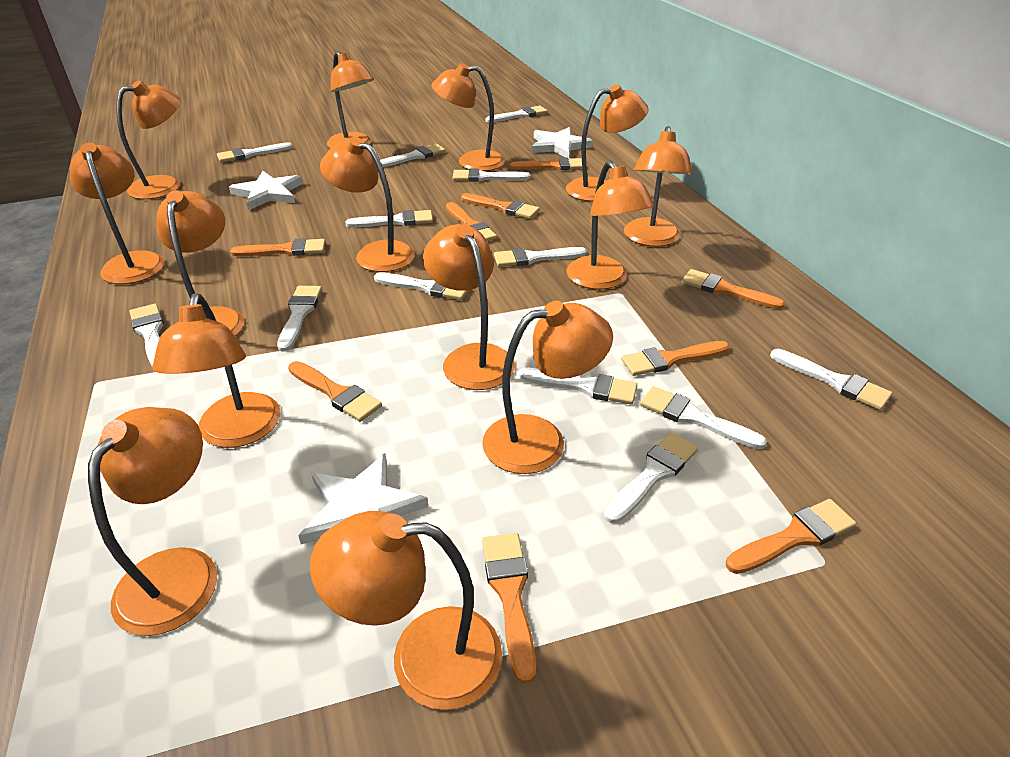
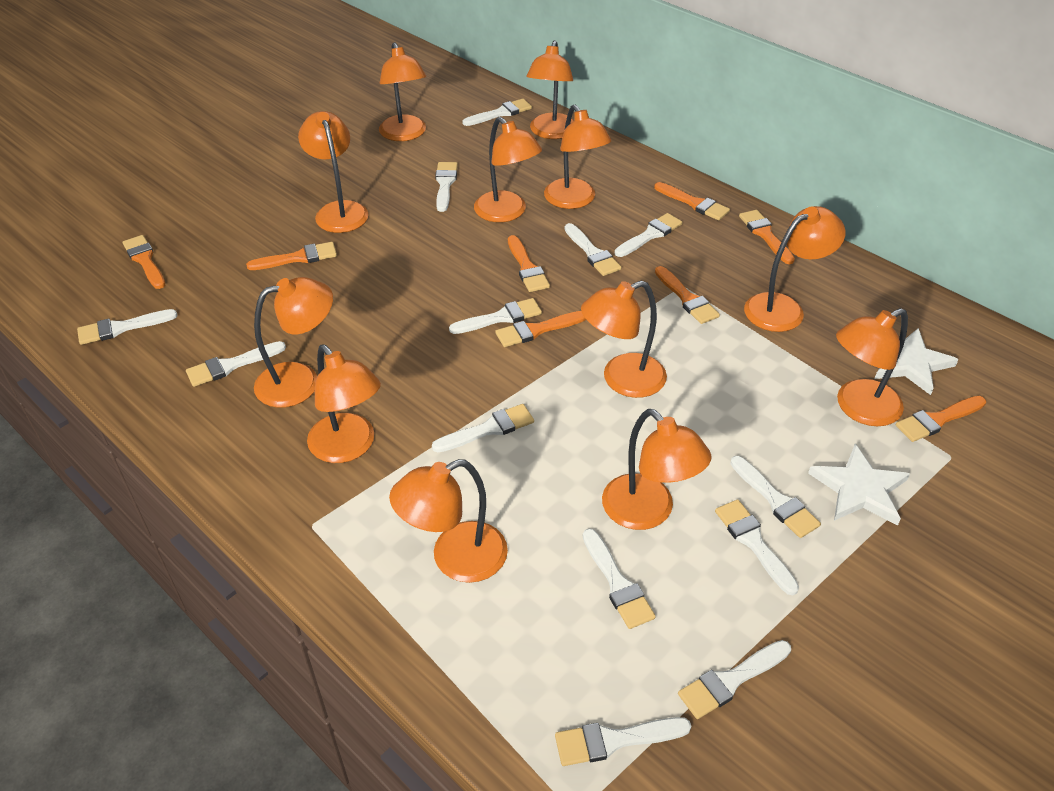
orange brush: [230,238,326,256] [288,361,382,422] [446,202,497,241] [461,193,540,219] [482,533,536,684] [510,157,582,170] [621,341,730,376] [682,269,785,309] [726,499,856,574] = 9 -> [122,235,165,289] [246,242,337,270] [495,311,586,347] [508,235,550,292] [654,182,730,220] [655,266,720,324] [739,210,795,264] [896,396,986,442] = 8
orange lamp: [70,143,165,284] [88,407,217,636] [116,81,181,199] [153,293,280,448] [157,190,244,336] [310,511,502,710] [320,137,415,272] [327,51,374,148] [423,224,515,390] [431,63,505,171] [482,301,613,474] [566,84,649,201] [566,161,654,289] [624,126,693,247] = 14 -> [254,277,333,408] [298,111,369,233] [307,345,381,463] [379,42,426,141] [389,459,508,583] [474,117,542,222] [527,40,574,139] [544,105,611,209] [581,281,667,398] [602,409,711,530] [744,206,846,332] [836,308,908,426] = 12
white star: [229,171,303,210] [298,453,428,544] [531,127,593,159] = 3 -> [808,444,910,525] [874,328,959,395] = 2

